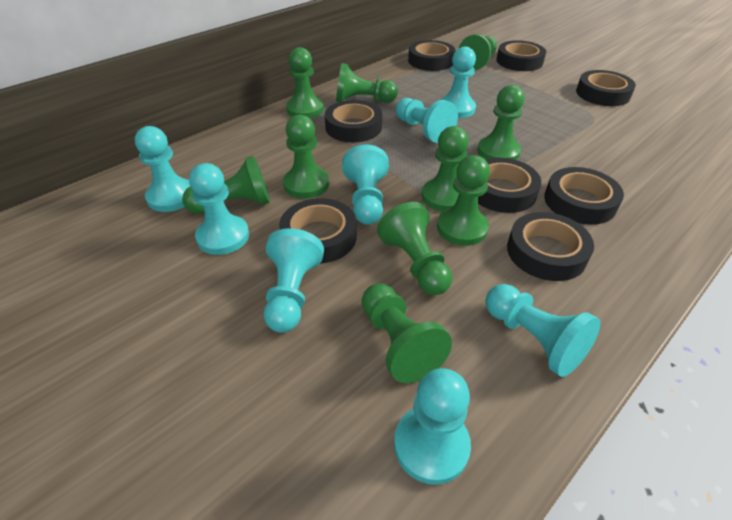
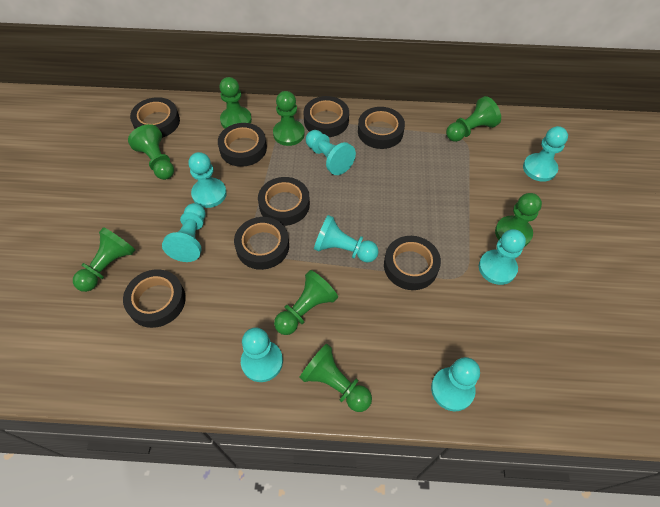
green pawn: [182,156,270,214] [283,115,329,199] [286,47,324,118] [336,63,398,103] [362,283,452,383] [377,202,452,295] [422,126,469,212] [437,155,490,246] [458,34,497,70] [477,85,525,160] = 10 -> [73,227,135,292] [128,124,174,180] [219,77,252,129] [273,91,305,146] [274,270,338,335] [299,343,372,412] [446,96,501,142] [495,193,542,246] = 8

